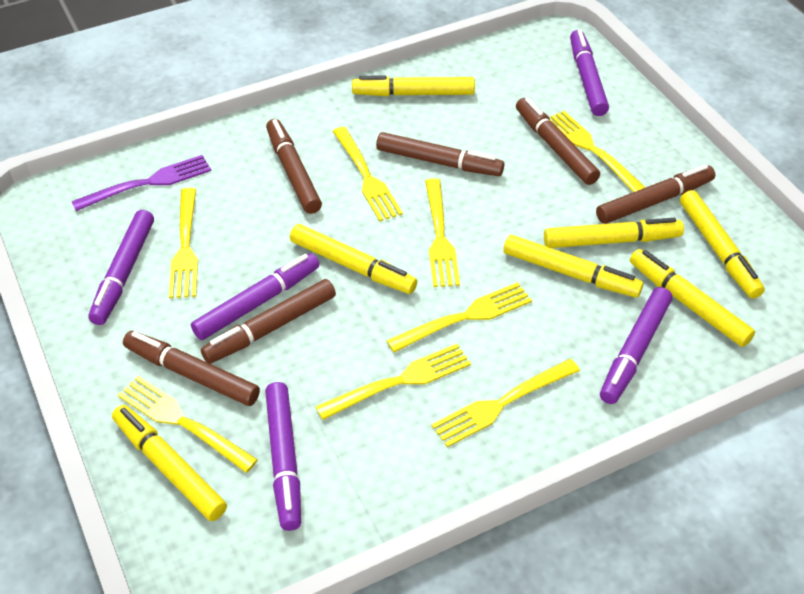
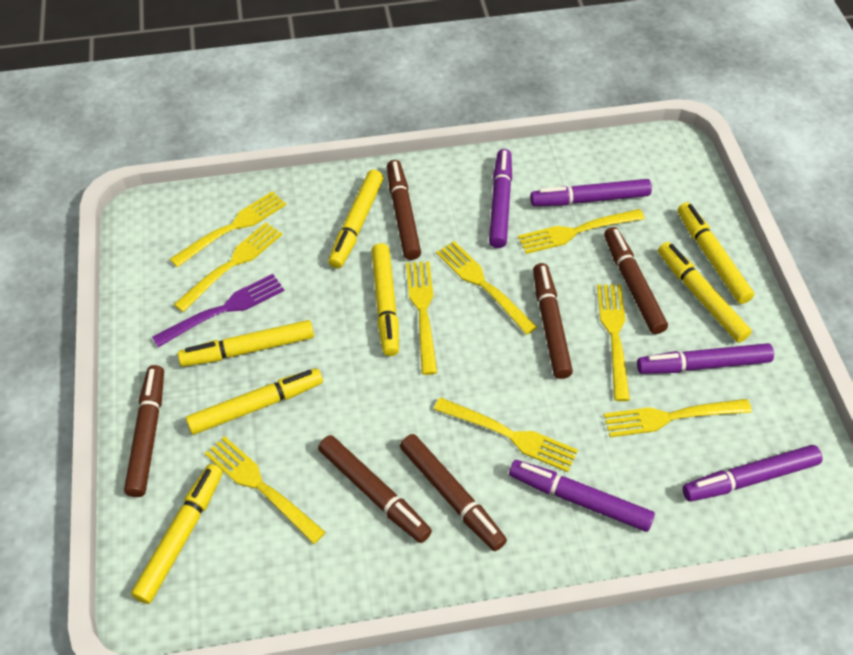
yellow fork: [118,376,258,473] [169,188,198,298] [316,344,471,420] [333,127,403,222] [386,282,532,352] [425,178,460,287] [431,359,580,447] [550,111,646,192] = 8 -> [170,191,286,267] [173,222,283,312] [205,436,326,544] [406,261,437,375] [434,397,578,472] [436,241,537,335] [518,209,645,254] [597,284,630,401] [604,399,752,437] = 9

